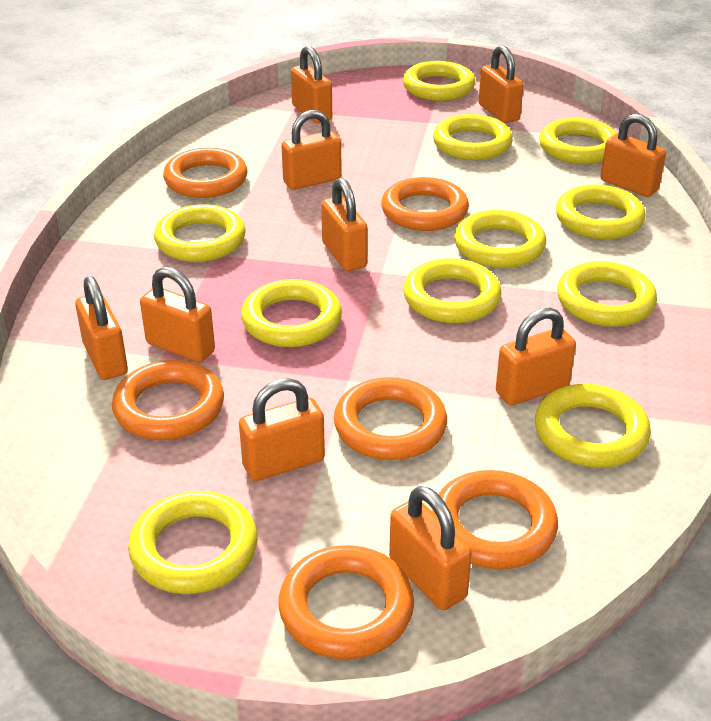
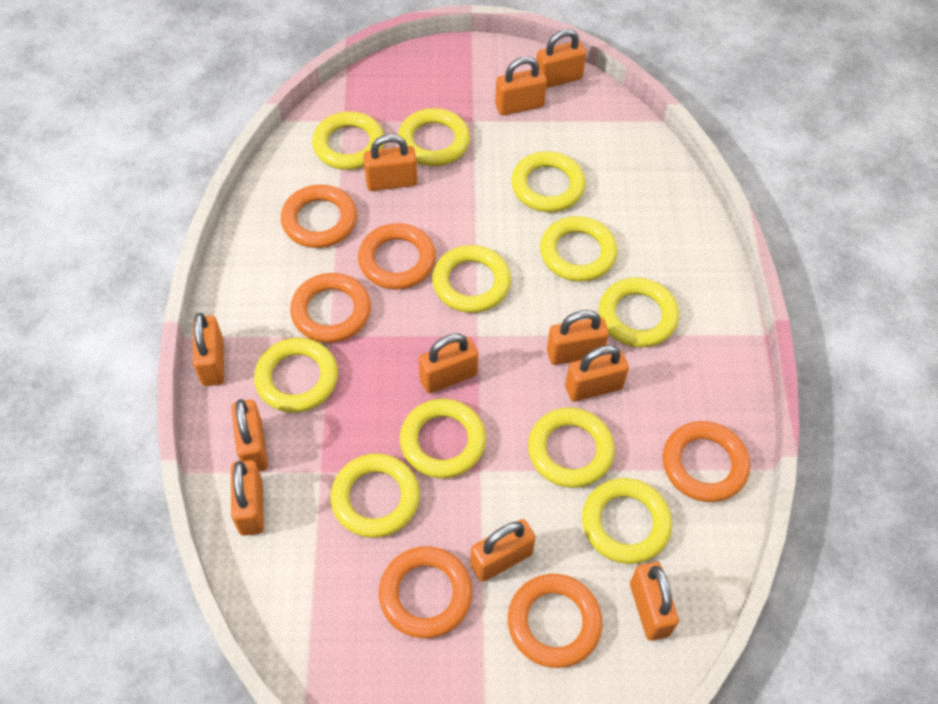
orange padlock: [75,276,128,380] [140,267,215,363] [239,378,325,481] [281,110,342,190] [291,46,332,123] [321,178,368,271] [389,486,472,610] [479,45,524,123] [496,308,576,405] [601,114,666,197] = 10 -> [193,313,224,386] [231,399,268,471] [231,460,264,536] [363,134,417,191] [419,334,478,393] [470,519,536,582] [495,57,547,116] [536,29,586,88] [547,310,609,365] [565,345,629,402] [630,562,679,641] = 11

